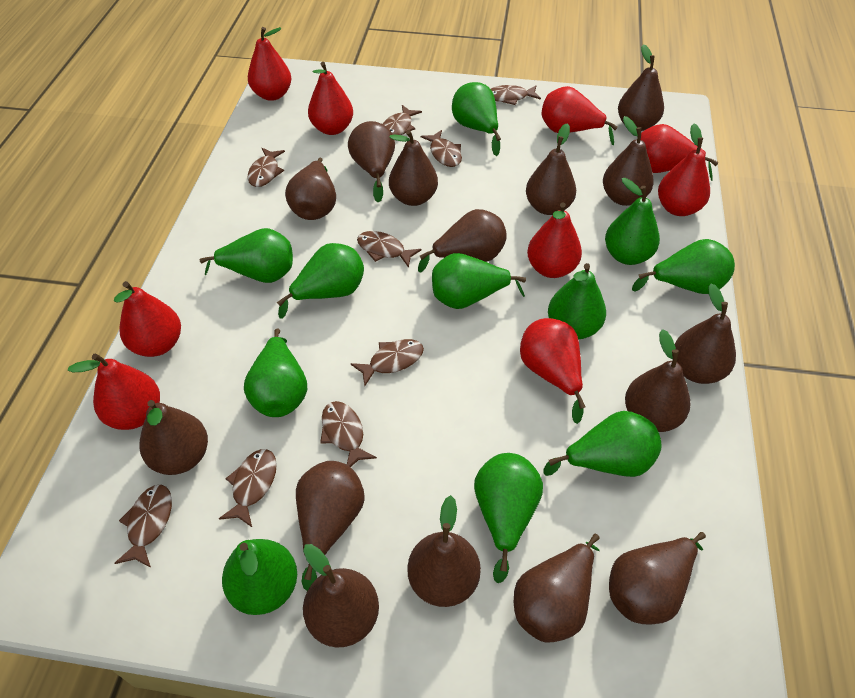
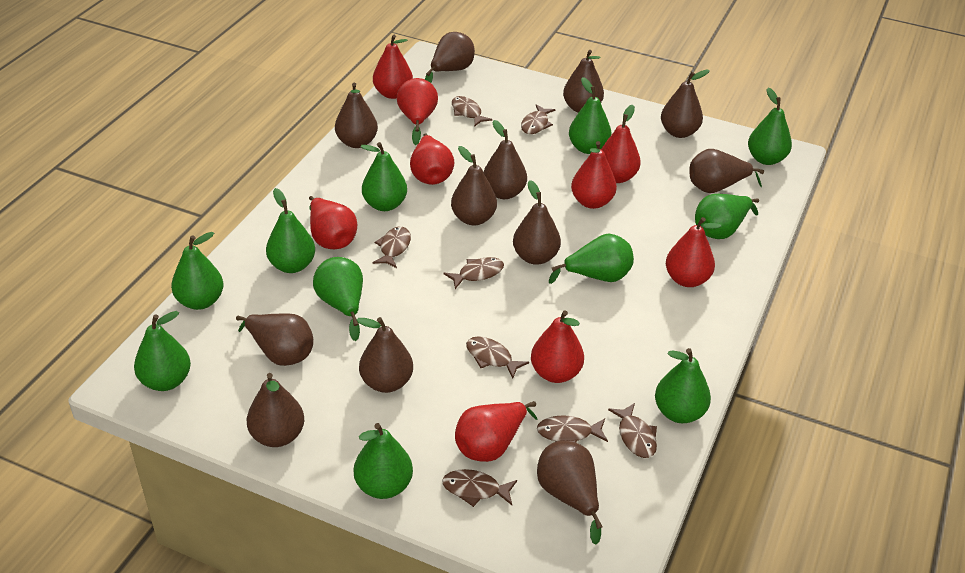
brown fish: [114,484,172,568] [219,449,277,527] [248,148,285,187] [320,401,377,467] [351,339,424,386] [357,231,422,268] [383,105,422,135] [420,130,462,167] [491,85,541,105] = 9 -> [373,227,411,268] [442,469,517,507] [443,257,504,289] [452,96,493,127] [466,336,529,379] [521,104,556,134] [537,415,608,443] [608,403,657,458] = 8
brown pear: [139,400,208,475] [285,158,336,220] [296,461,365,591] [303,544,379,648] [348,121,395,203] [389,130,438,206] [407,495,481,607] [418,209,507,273] [514,534,600,642] [526,124,576,215] [603,116,654,206] [609,532,706,625] [618,44,664,131] [625,329,690,432] [675,284,736,384] = 15 -> [236,314,314,366] [247,373,304,447] [335,83,378,148] [357,317,413,393] [425,32,475,83] [451,146,497,226] [483,120,527,199] [513,180,561,265] [537,441,603,545] [563,50,604,113] [661,70,710,138] [689,149,764,193] = 12

